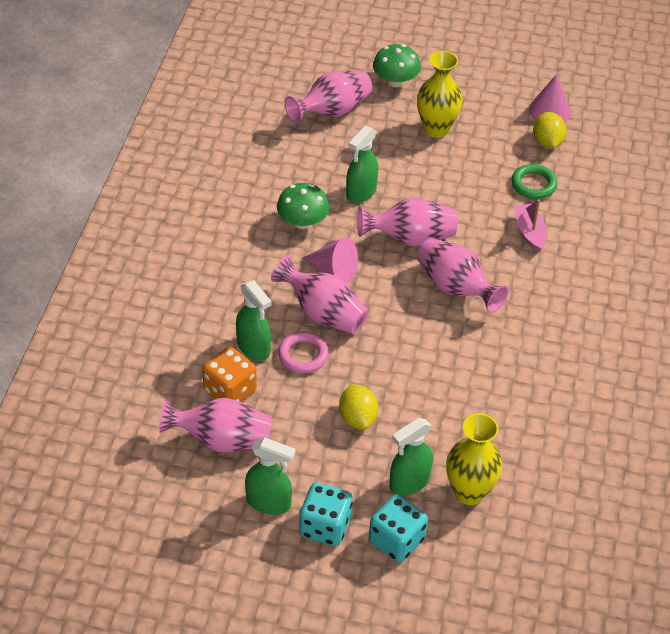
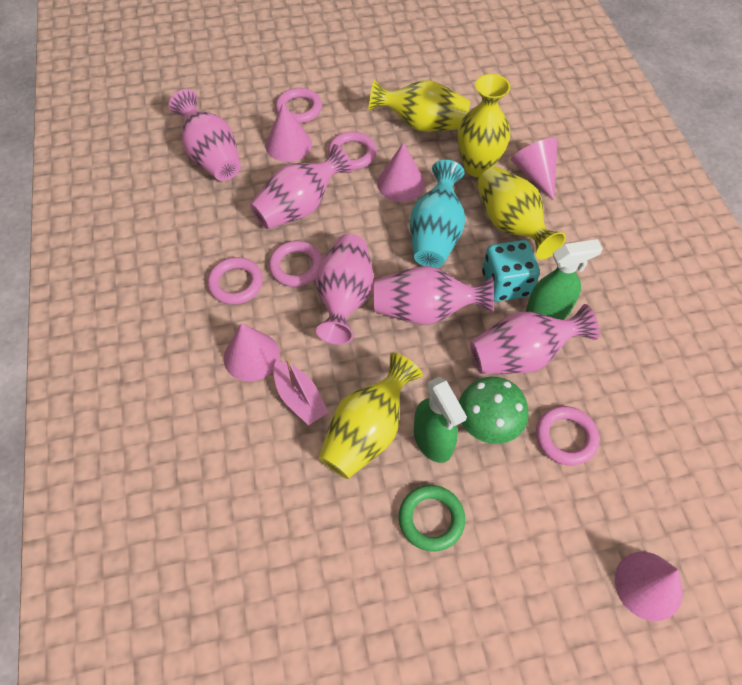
green mushroom: [277,183,329,229] [373,44,421,87] = 2 -> [459,377,529,444] = 1
green spray bottle: [236,280,271,361] [245,437,295,515] [346,125,378,203] [390,418,433,496] = 4 -> [414,377,467,463] [526,239,603,320] = 2
orange dice: [202,347,257,402] = 1 -> none = 0
pink cone: [301,237,358,283] [529,74,571,122] = 2 -> [224,323,280,382] [266,103,312,162] [377,143,425,202] [511,138,557,200] [615,552,683,621] = 5
pink ring: [278,332,329,373] = 1 -> [207,257,263,305] [269,241,323,287] [275,88,322,123] [328,131,377,170] [536,406,599,465] = 5
turquoise dice: [299,482,352,546] [369,495,428,563] = 2 -> [482,240,540,302] = 1
turquoise vase: none = 0 -> [410,160,465,268] = 1
yellow lemon: [339,384,378,430] [533,112,567,148] = 2 -> none = 0
yellow vase: [417,51,463,138] [446,413,503,505] = 2 -> [318,353,423,479] [368,79,470,132] [457,74,511,177] [477,167,566,260] = 4

